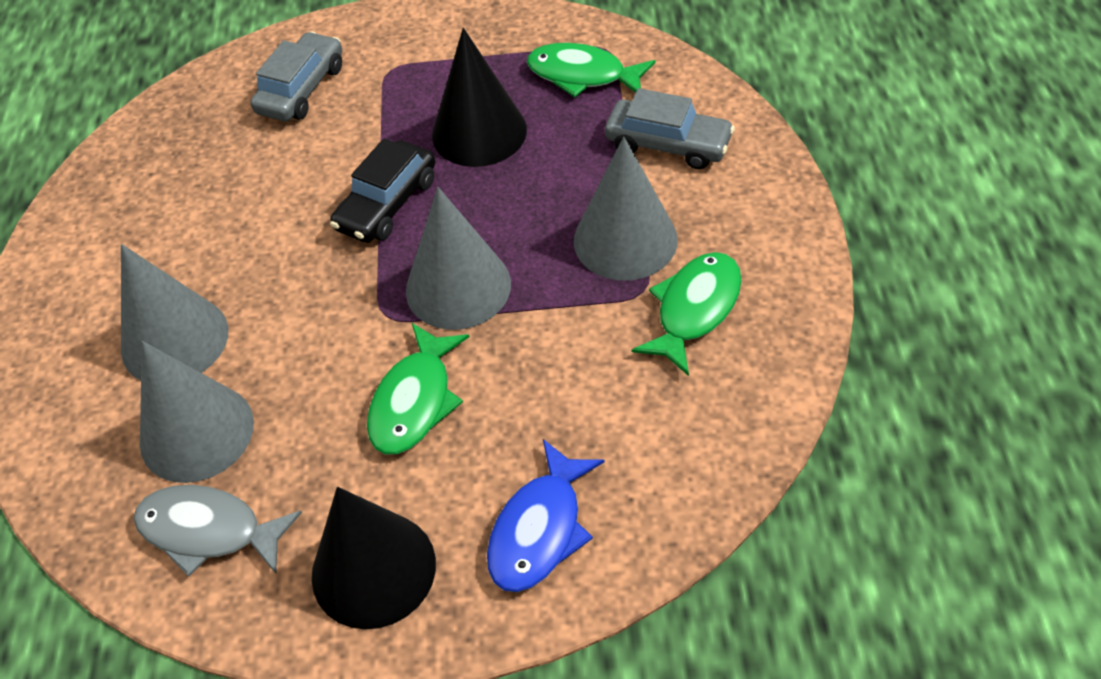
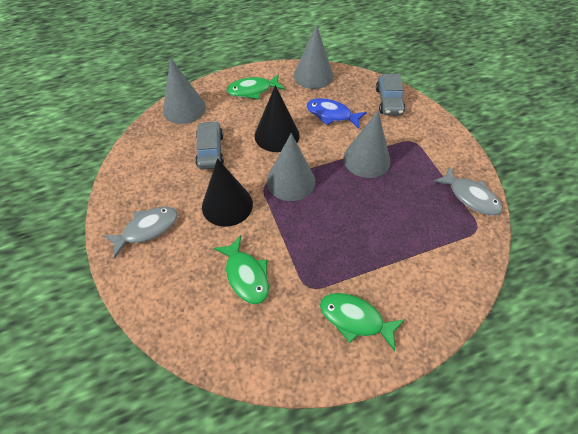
black car: [330,138,435,243] = 1 -> none = 0
grey fish: [133,485,302,577] = 1 -> [103,206,178,258] [433,166,503,216] = 2

